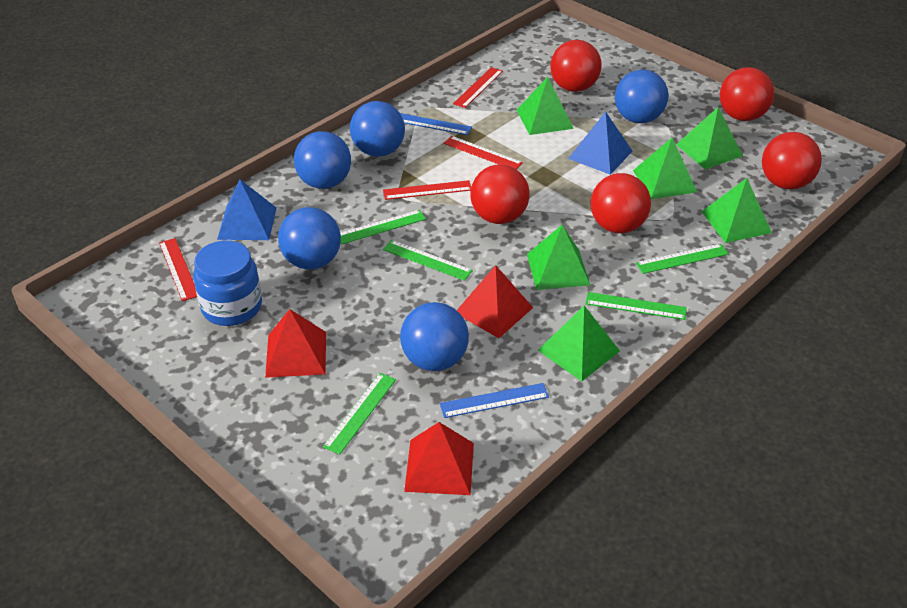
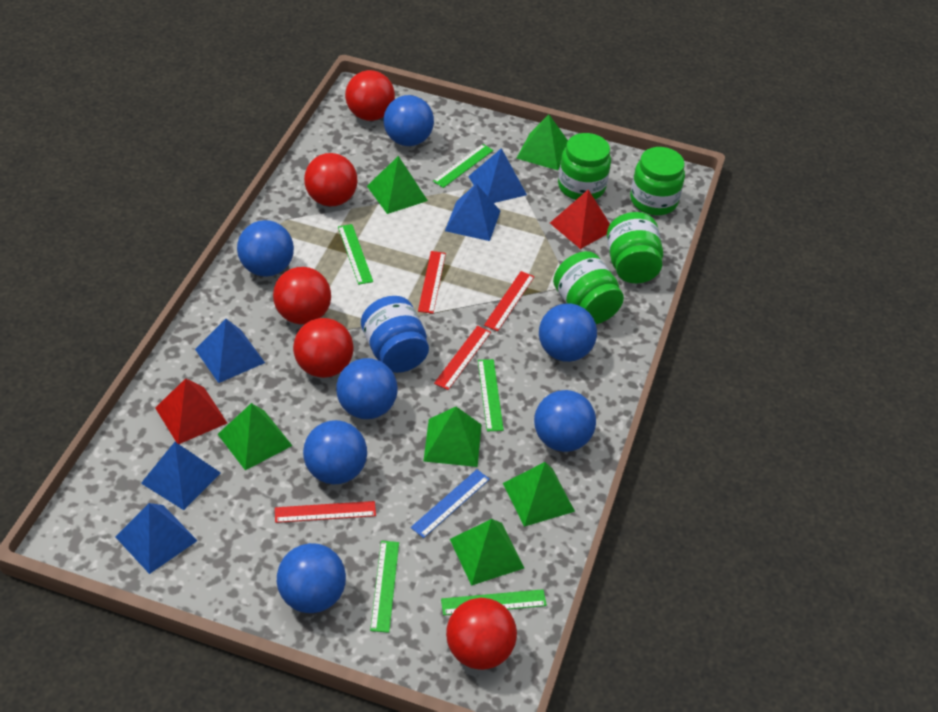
blue ball: [278,207,341,269] [294,131,351,189] [350,101,405,157] [400,302,469,371] [615,70,668,123] = 5 -> [237,220,294,277] [277,543,346,613] [303,420,367,484] [336,358,398,419] [383,95,434,146] [534,390,596,452] [539,304,597,362] = 7
blue pyramid: [217,179,277,240] [568,111,632,175] = 2 -> [116,503,198,574] [141,442,221,510] [195,319,265,383] [445,184,500,241] [468,148,527,203] = 5
blue ruler: [400,113,472,135] [440,383,549,418] = 2 -> [411,469,490,538] = 1
green jar: none = 0 -> [553,251,624,324] [558,133,611,200] [607,212,663,283] [630,147,685,215] = 4
red pyramid: [265,309,326,378] [404,422,474,495] [457,265,533,338] = 3 -> [155,378,227,444] [550,190,610,249] = 2

